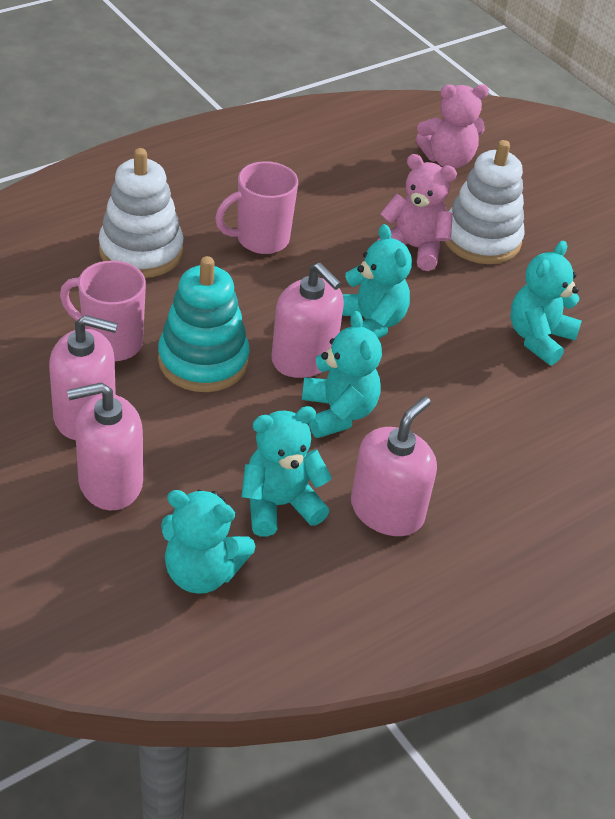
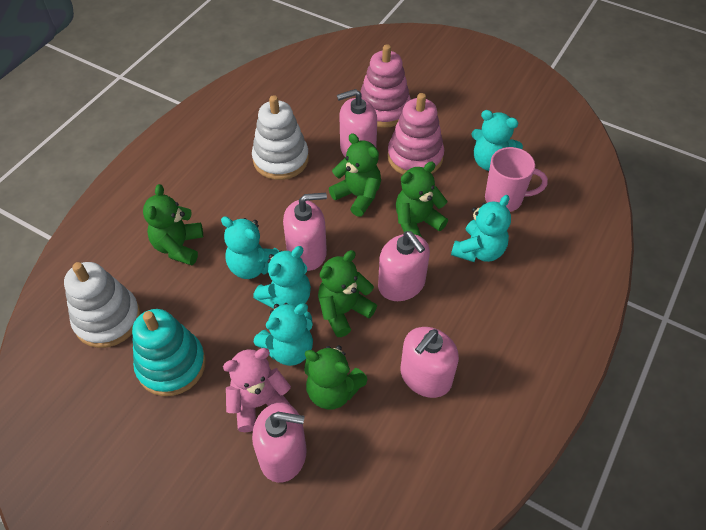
green teddy bear: none = 0 -> [143,184,203,265] [304,345,367,410] [318,250,377,337] [329,133,381,217] [396,162,448,237] = 5
pink mug: [60,260,146,361] [215,161,298,254] = 2 -> [485,147,548,212] = 1
pink soap dispenser: [49,315,118,440] [67,382,143,510] [272,263,344,378] [351,396,437,536] = 4 -> [252,403,307,483] [283,193,327,271] [337,89,377,157] [378,231,430,301] [401,327,459,398] = 5
pink stacking toy: none = 0 -> [361,44,411,128] [387,93,444,175] = 2
pink teddy bear: [377,154,457,271] [416,84,489,169] = 2 -> [223,348,291,432] = 1

